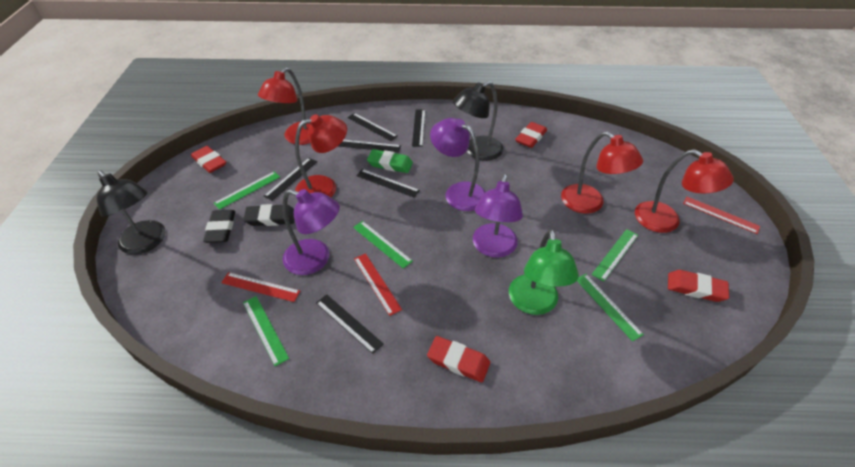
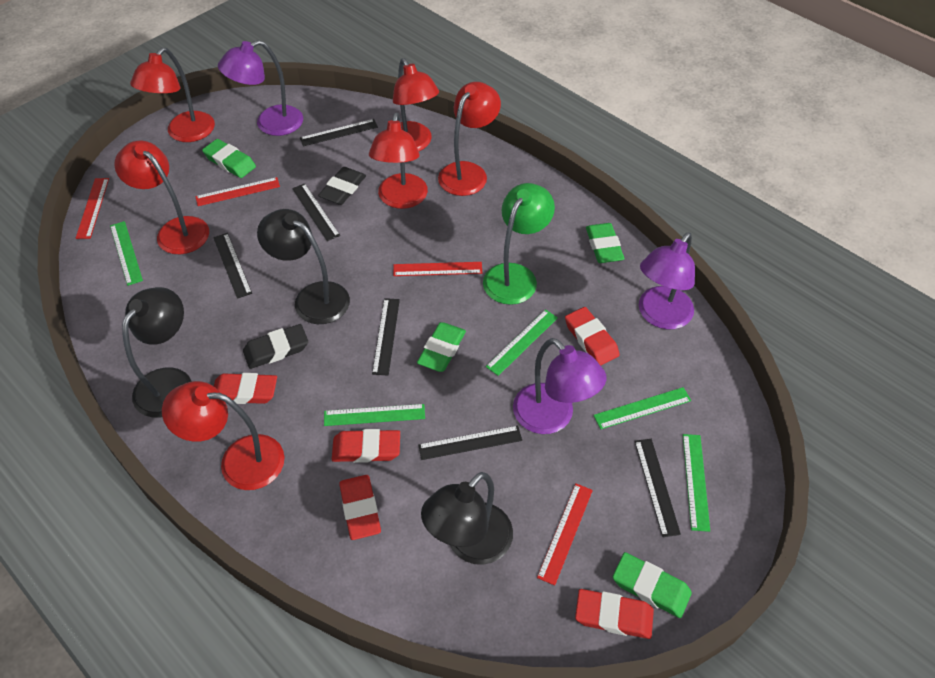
black lamp: [97,170,166,254] [453,81,503,161] = 2 -> [122,287,192,418] [257,209,350,324] [421,472,513,565] = 3
green eraser: [367,149,413,173] = 1 -> [202,139,256,178] [417,322,466,372] [586,223,625,263] [613,552,692,618] = 4
red eraser: [191,146,226,173] [427,336,490,382] [515,122,547,148] [668,270,729,302] = 4 -> [214,373,277,404] [332,429,400,463] [340,475,381,540] [565,307,620,366] [575,589,654,639] = 5
red lamp: [258,67,310,145] [295,114,347,197] [561,131,643,214] [635,149,734,233] = 4 -> [114,141,209,254] [130,48,215,142] [162,381,285,490] [369,113,428,209] [393,58,439,151] [438,82,501,196] = 6
red ruler: [221,272,300,302] [354,253,402,316] [683,197,761,234] = 3 -> [76,178,109,239] [195,177,280,206] [393,262,482,276] [537,483,593,586] = 4

